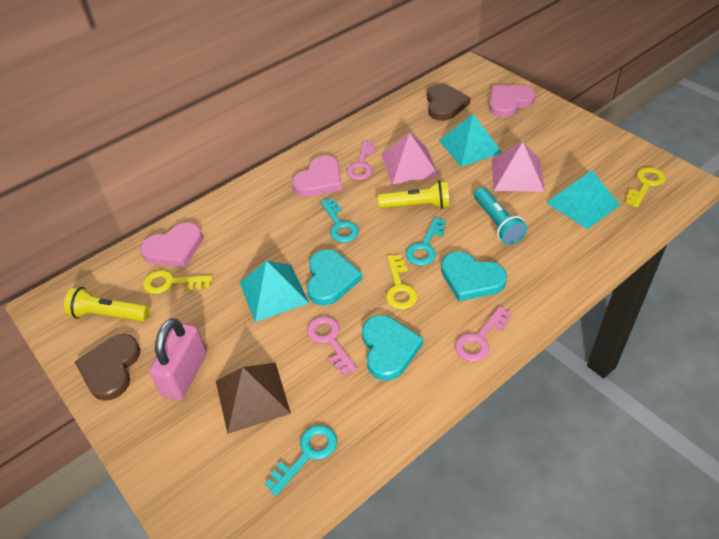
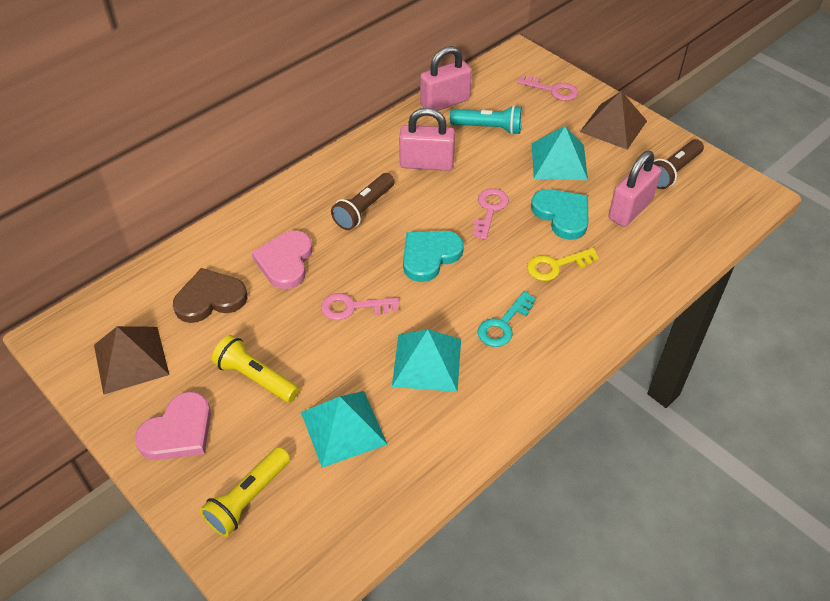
brown flashlight: none = 0 -> [331,173,395,230] [653,139,704,189] = 2
brown heart: [75,334,140,401] [427,84,470,121] = 2 -> [173,268,248,323] = 1
brown pyramid: [216,363,291,434] = 1 -> [94,326,170,395] [580,91,647,150] = 2
pink heart: [140,222,203,267] [292,155,342,197] [489,85,536,118] = 3 -> [135,392,211,460] [252,231,312,289] = 2
pink padlock: [149,318,206,401] = 1 -> [399,108,455,171] [420,46,472,111] [608,151,661,227] = 3
pink pyramid: [381,132,439,185] [492,142,545,192] = 2 -> none = 0
turquoise heart: [306,249,362,306] [362,315,423,381] [441,252,507,301] = 3 -> [403,231,464,282] [531,189,588,240] = 2
turquoise key: [265,425,337,496] [321,198,359,242] [406,217,446,266] = 3 -> [477,291,536,347] = 1
yellow key: [143,270,213,294] [386,255,418,309] [625,167,666,208] = 3 -> [527,248,599,281] = 1

